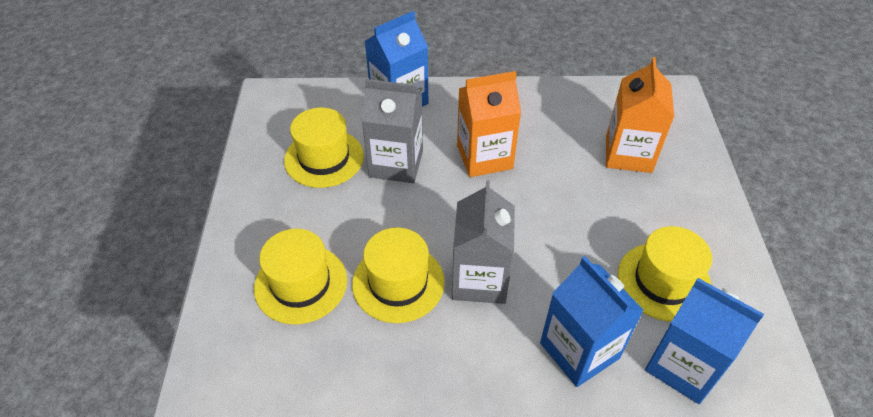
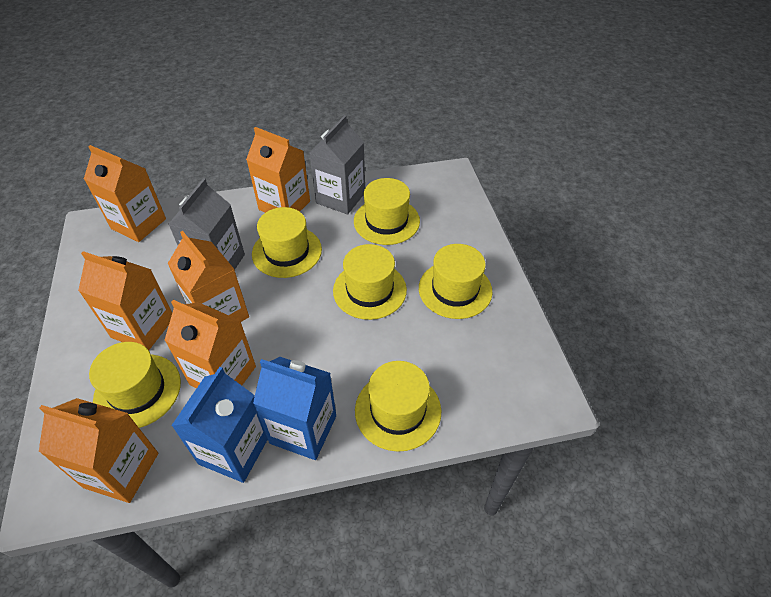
blue carton: [365,11,428,107] [540,256,644,387] [645,278,764,404] = 3 -> [171,367,268,483] [253,357,336,460] = 2
orange carton: [457,71,521,177] [606,57,674,173] = 2 -> [39,398,158,503] [78,251,172,350] [84,145,166,242] [164,300,256,389] [167,231,249,322] [246,127,310,213] = 6
yellow hat: [254,229,347,324] [284,108,364,188] [352,227,445,323] [618,226,712,322] = 4 -> [89,342,181,428] [252,207,322,278] [333,244,407,320] [354,178,420,245] [355,361,441,452] [419,244,492,319] = 6

